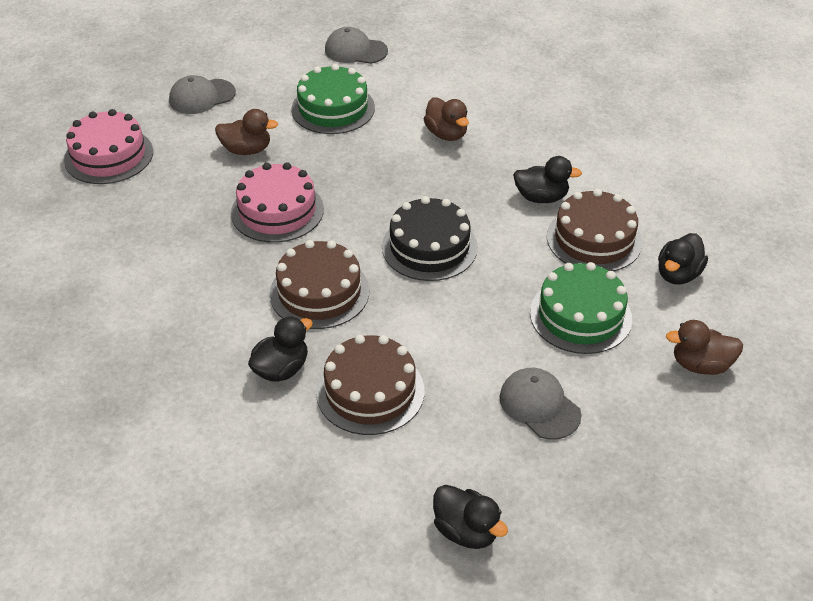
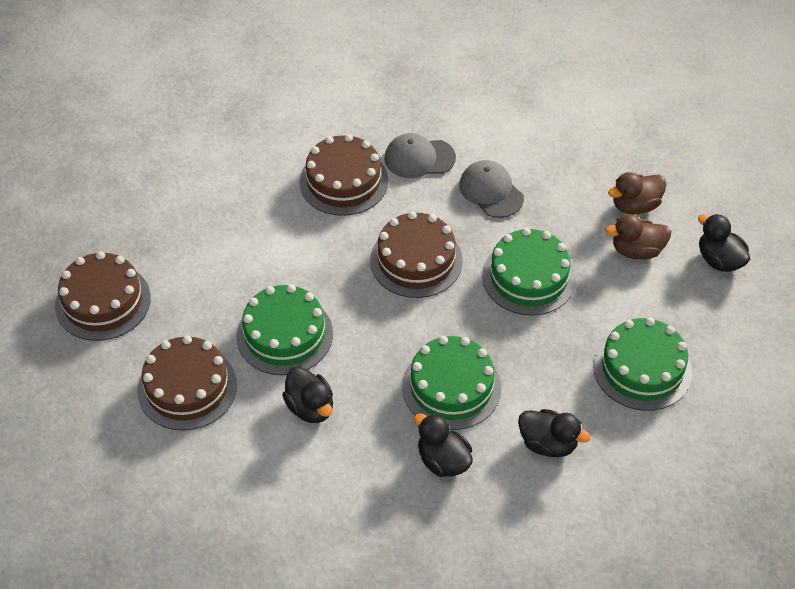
black cake: [382,196,478,281] = 1 -> none = 0
brown cake: [270,240,369,329] [316,335,425,435] [547,189,642,271] = 3 -> [55,251,151,341] [137,335,237,431] [299,134,388,216] [370,211,463,298] = 4
brown duck: [215,109,278,155] [424,97,469,141] [666,320,743,375] = 3 -> [605,214,671,259] [608,172,666,215] = 2
green cake: [291,64,375,134] [530,262,632,354] = 2 -> [237,284,333,375] [402,336,501,430] [482,228,576,316] [593,317,692,411] = 4
grey cap: [169,75,236,114] [325,27,388,64] [499,368,582,440] = 3 -> [384,133,456,178] [459,160,524,218] = 2
pink cake: [64,109,153,184] [231,162,324,243] = 2 -> none = 0

